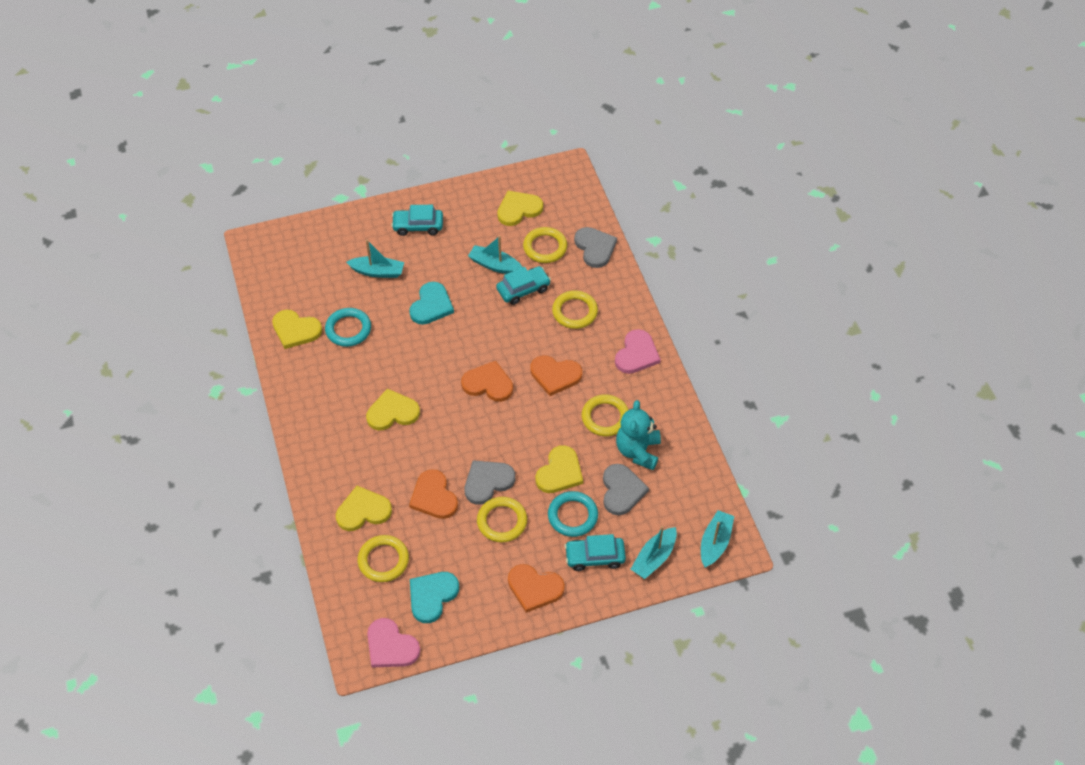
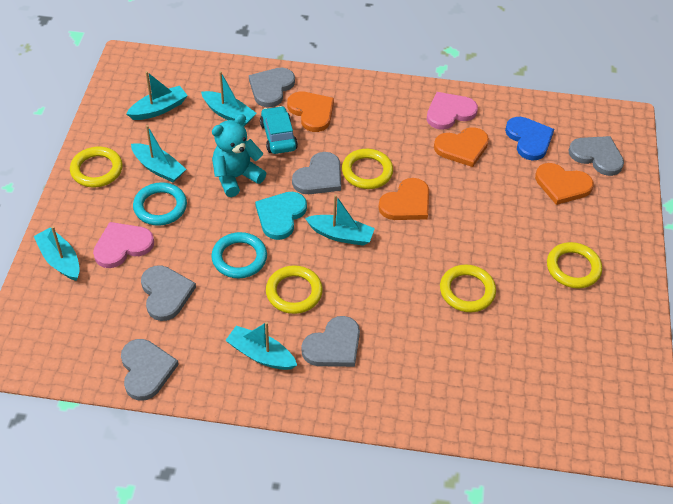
blue heart: none = 0 -> [505,117,554,161] = 1
grey heart: [465,460,515,505] [574,227,617,268] [603,464,649,515] = 3 -> [121,339,179,401] [141,265,196,321] [249,68,295,107] [292,152,341,194] [301,316,360,367] [568,136,624,176] = 6
turquoise boat: [346,240,404,278] [468,236,522,274] [631,526,677,579] [701,510,734,568] = 4 -> [34,226,80,281] [126,71,188,120] [131,125,186,183] [201,71,257,126] [225,322,297,370] [305,195,375,246] = 6
turquoise car: [391,205,443,236] [496,266,551,305] [564,534,626,571] = 3 -> [260,106,298,154] = 1
turquoise heart: [409,282,454,324] [410,572,459,623] = 2 -> [255,192,307,240] = 1
yellow heart: [272,310,322,349] [336,486,392,531] [366,389,420,430] [497,191,543,226] [535,445,583,493] = 5 -> none = 0

